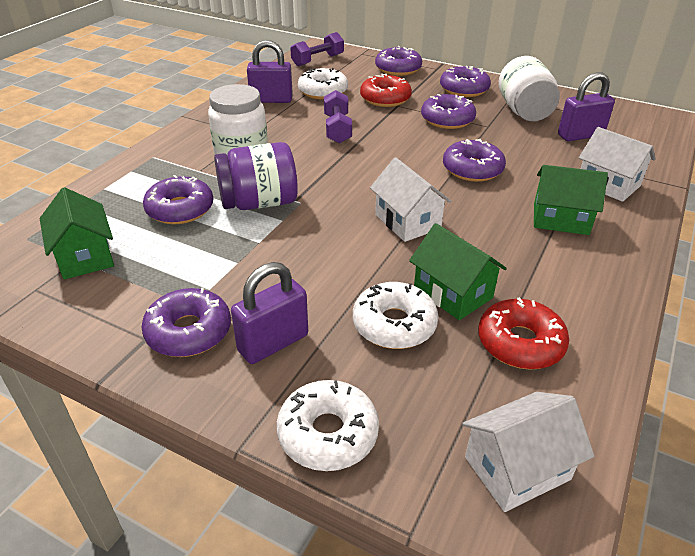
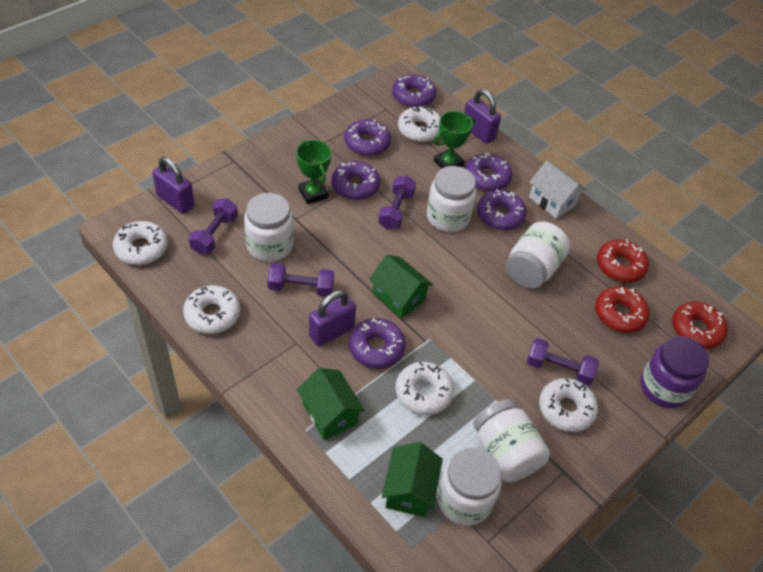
green trophy: none = 0 -> [296,140,332,204] [433,111,475,169] = 2
purple dumbbell: [290,32,344,66] [324,90,352,144] = 2 -> [189,198,238,254] [267,263,334,297] [378,175,416,230] [527,338,599,386] = 4
red donut: [360,74,412,107] [478,298,569,370] = 2 -> [595,286,650,333] [597,240,649,283] [672,301,728,349] = 3
white donut: [277,380,379,471] [298,68,348,100] [353,282,438,349] = 3 -> [113,221,168,265] [183,285,240,334] [395,362,454,415] [398,106,441,142] [539,378,598,432] = 5
white house: [370,157,452,242] [462,392,595,512] [579,127,656,202] = 3 -> [529,160,586,219] = 1
white jar: [208,84,268,155] [499,56,560,121] = 2 -> [244,193,294,262] [427,166,476,232] [437,448,502,526] [474,399,550,482] [506,221,570,289] = 5

